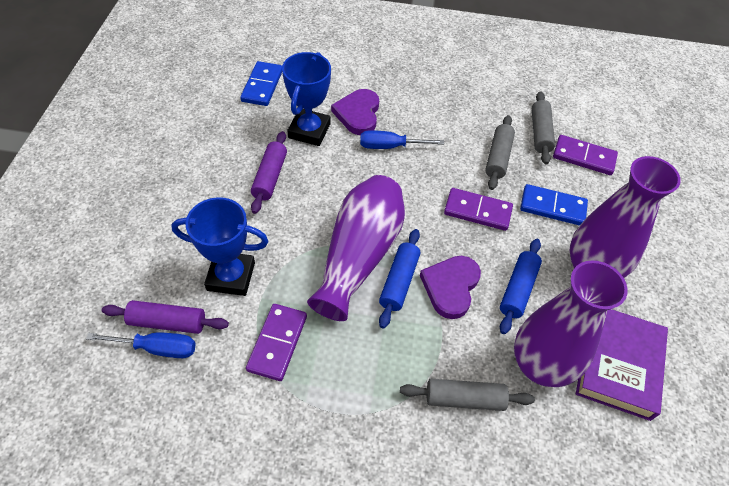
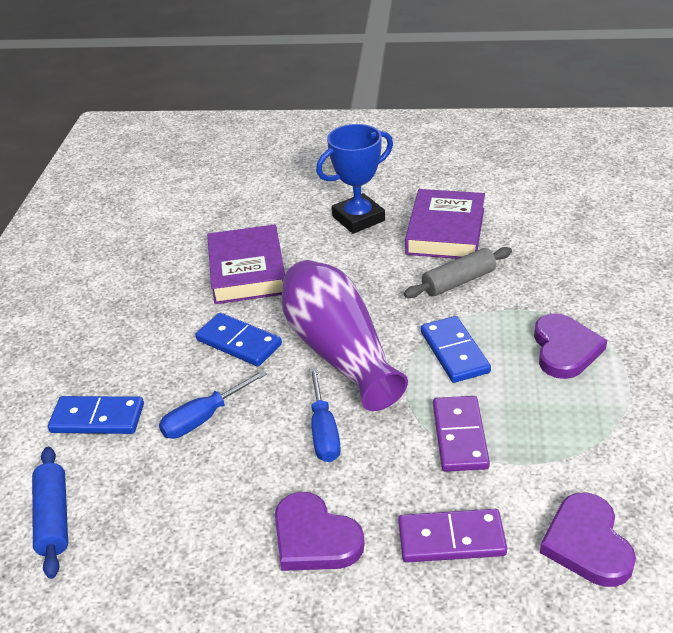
blue domino: [240,61,282,106] [520,184,588,226] = 2 -> [48,396,144,434] [196,313,282,366] [421,316,491,383] = 3
blue rolling pin: [379,229,420,328] [500,239,542,334] = 2 -> [32,447,68,579] = 1
blue trophy: [171,197,268,296] [282,52,331,146] = 2 -> [316,124,393,234] = 1
grey rolling pin: [400,379,535,411] [485,115,515,190] [532,91,555,164] = 3 -> [404,247,512,298] = 1
purple book: [576,309,668,421] = 1 -> [207,224,285,304] [405,189,485,259] = 2
purple domino: [246,304,307,381] [444,188,513,231] [553,135,618,175] = 3 -> [398,509,507,563] [433,396,490,472] = 2
purple heart: [331,89,379,135] [420,256,481,319] = 2 -> [275,492,365,571] [534,313,607,379] [540,493,636,587] = 3
purple rolling pin: [101,300,229,334] [251,131,287,214] = 2 -> none = 0
purple vase: [307,175,405,321] [514,260,628,387] [570,156,681,278] = 3 -> [282,260,408,411] = 1

